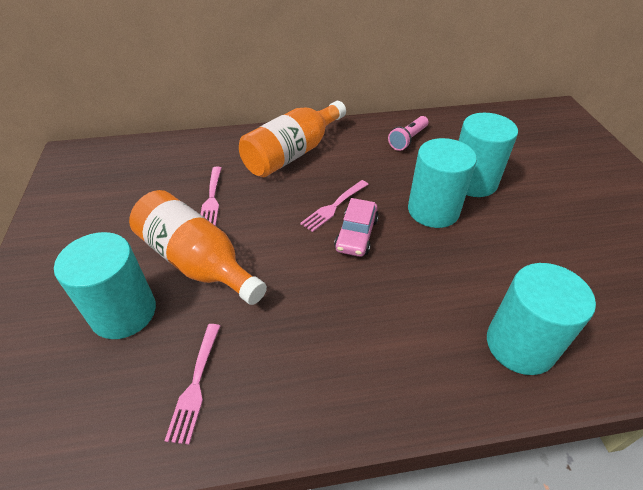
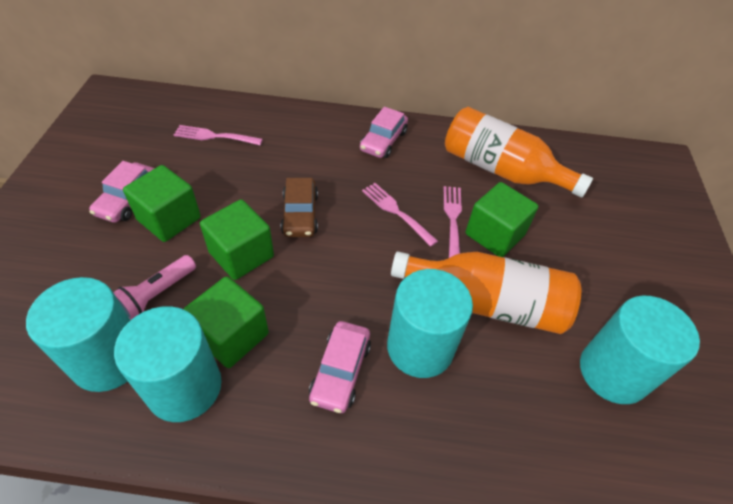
brown car: none = 0 -> [281,178,318,237] = 1
green cube: none = 0 -> [123,165,201,242] [183,276,269,368] [200,199,274,280] [466,182,538,257] = 4
pink car: [334,198,379,257] = 1 -> [89,161,155,223] [309,321,371,413] [360,107,408,158] = 3

